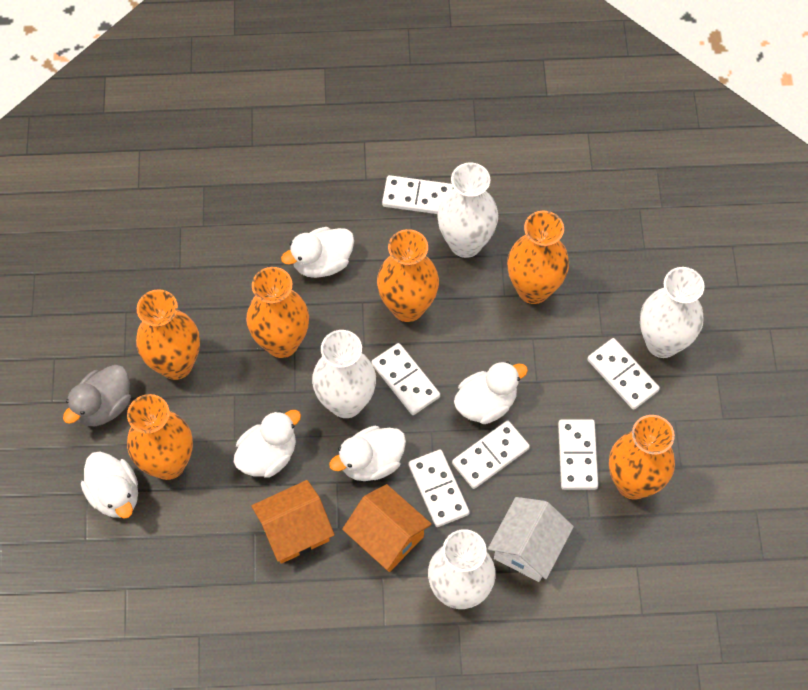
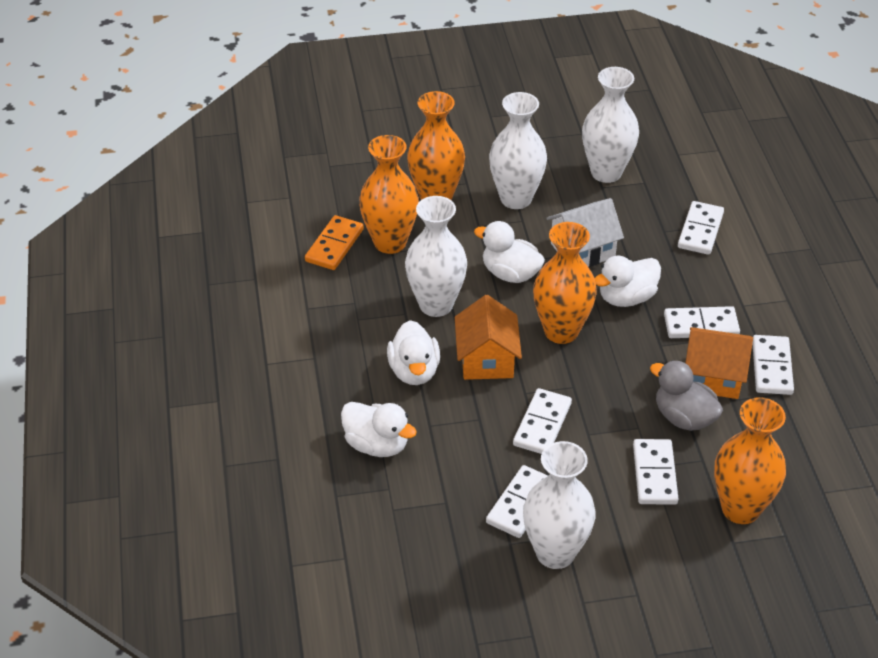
orange domino: none = 0 -> [305,215,364,270] = 1
orange vase: [127,394,193,480] [136,289,200,380] [246,267,309,358] [377,229,439,322] [507,211,569,304] [609,415,675,500] = 6 -> [359,135,419,254] [407,91,465,200] [533,222,597,344] [714,397,786,524] = 4
white duck: [81,452,138,519] [234,410,301,478] [281,227,354,278] [329,426,406,481] [454,362,528,424] = 5 -> [341,402,417,457] [387,320,440,385] [474,221,545,283] [595,256,661,307] = 4

